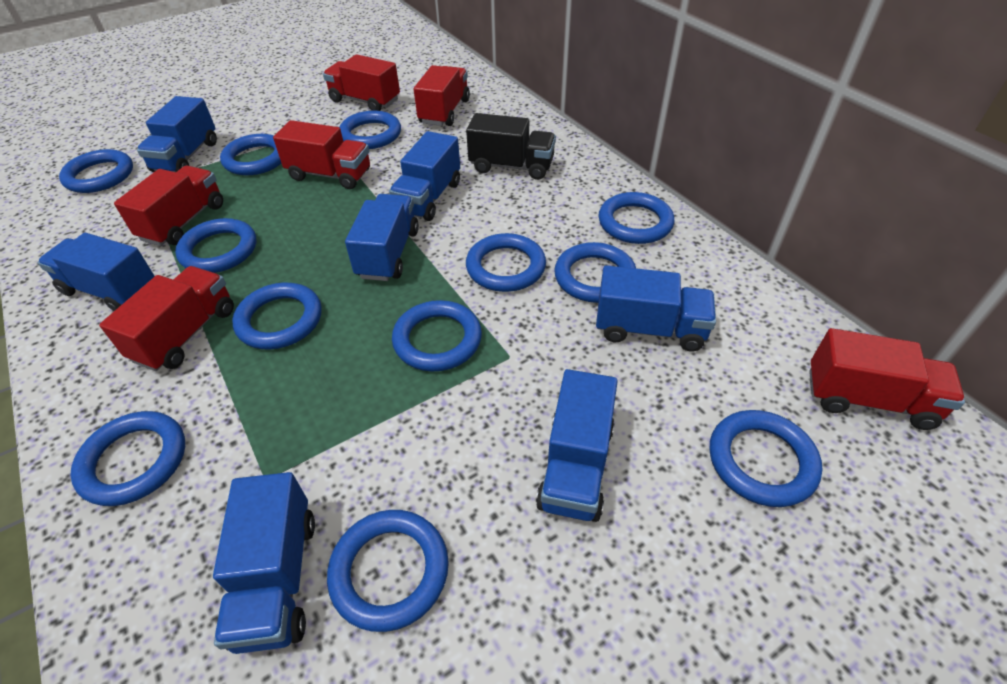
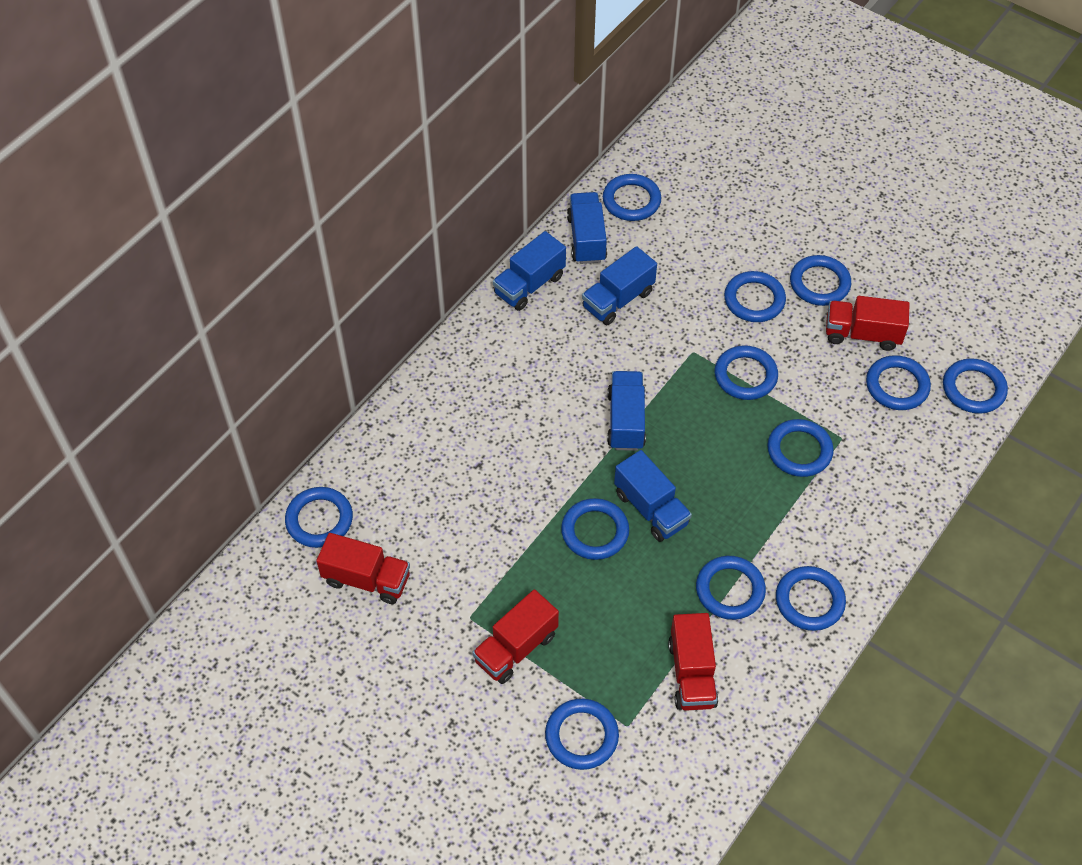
black truck: [466,113,556,180] = 1 -> none = 0
blue truck: [37,233,155,311] [137,96,217,172] [213,472,315,654] [345,194,419,281] [389,131,460,221] [536,369,618,522] [596,265,716,351] = 7 -> [493,231,566,311] [567,192,607,264] [582,246,657,325] [607,371,646,451] [614,450,692,542] = 5
red truck: [99,266,234,371] [114,166,223,246] [273,120,370,189] [323,54,400,111] [414,65,470,126] [809,328,965,430] = 6 -> [316,533,410,604] [472,589,559,684] [668,613,718,711] [826,296,909,351] = 4

